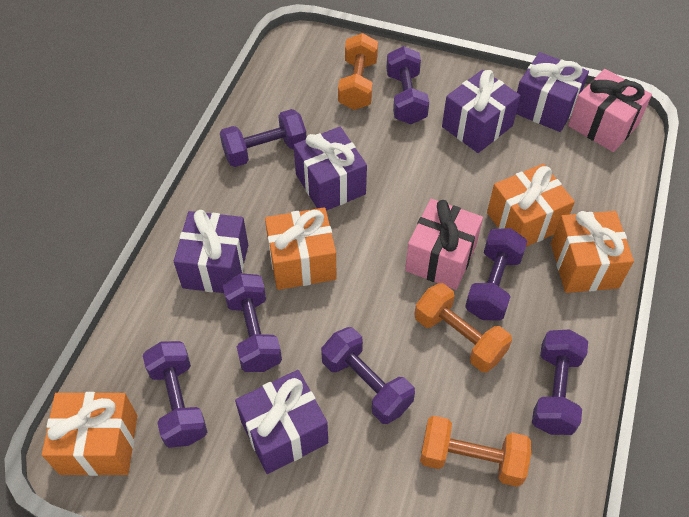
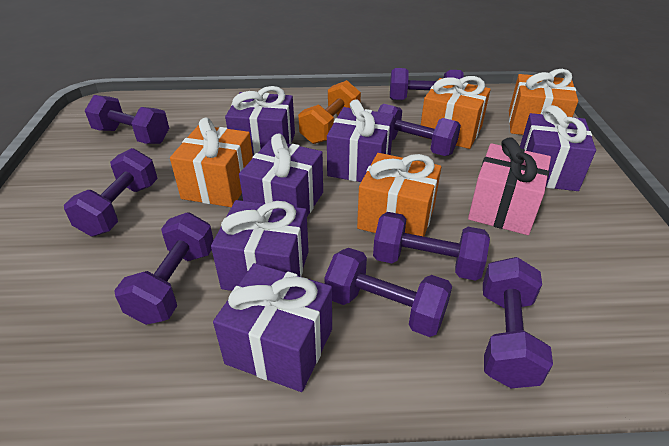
orange dumbbell: [338,33,378,110] [414,283,512,372] [420,415,531,487] = 3 -> [298,80,361,144] = 1
pink gift: [405,199,483,290] [568,69,652,152] = 2 -> [468,137,551,235] = 1
purple dumbbell: [143,341,207,448] [220,109,306,167] [223,273,282,372] [321,327,415,424] [386,46,429,124] [465,228,527,321] [532,329,588,435] = 7 -> [64,148,158,236] [85,95,169,144] [114,212,214,325] [325,248,452,337] [373,212,490,281] [378,104,461,156] [390,68,463,100] [483,257,553,388] = 8
purple gift: [174,210,248,293] [235,370,328,474] [294,127,367,211] [442,70,520,153] [516,52,589,132] = 5 -> [211,200,309,291] [213,263,332,392] [225,86,295,156] [239,133,323,216] [327,99,394,182] [520,105,596,191] = 6

